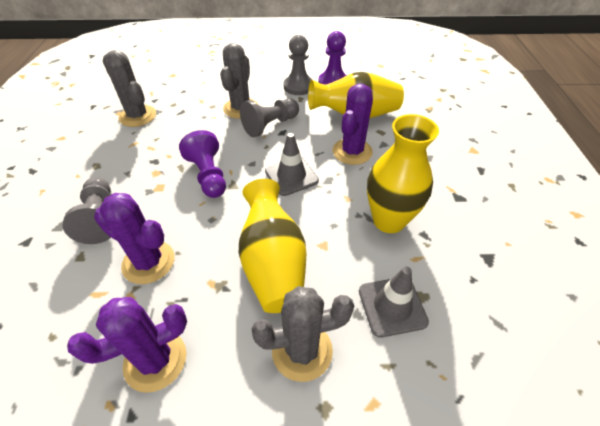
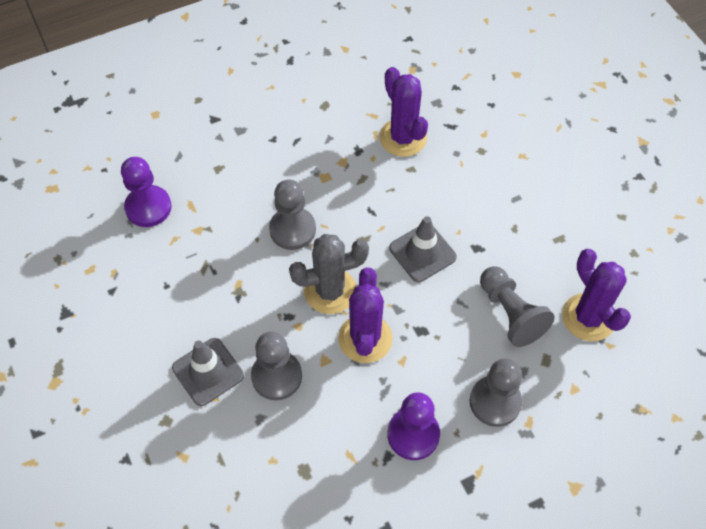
grey cactus: [103,50,156,127] [220,43,258,119] [251,286,354,382] = 3 -> [289,234,369,314] = 1
grey pawn: [63,177,111,244] [240,98,299,137] [283,35,313,95] = 3 -> [251,331,302,400] [269,180,316,250] [470,358,522,427] [480,266,555,347] = 4
yellow vase: [239,179,306,313] [308,72,404,118] [367,114,439,233] = 3 -> none = 0

